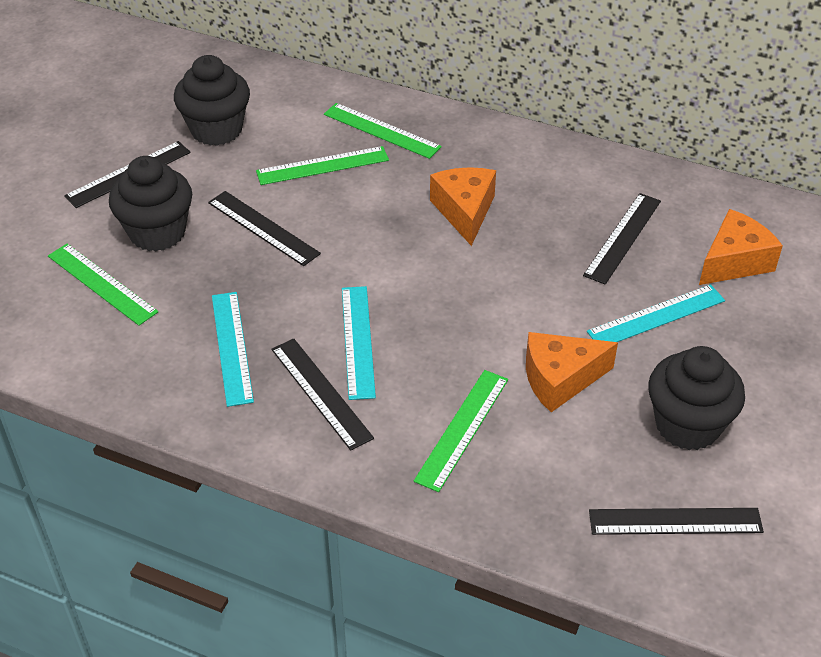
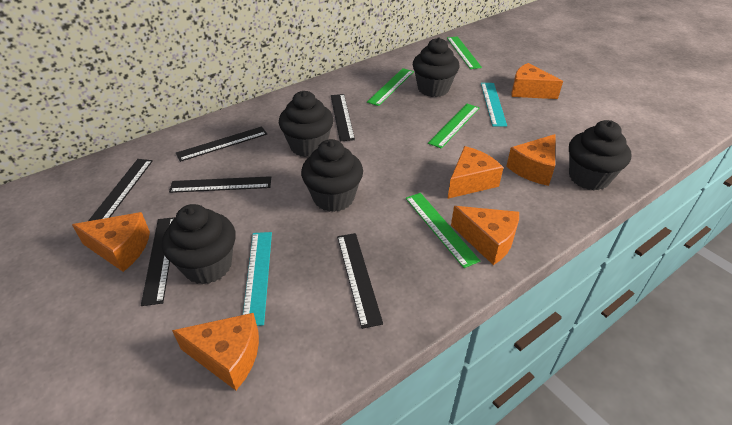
black cupcake: [109,156,192,251] [174,55,250,146] [648,346,745,450] = 3 -> [162,204,236,284] [279,91,333,157] [301,139,363,212] [413,38,460,97] [569,120,631,190] = 5
black ruler: [64,141,191,208] [208,191,321,266] [272,338,374,451] [583,193,661,285] [589,508,764,535] = 5 -> [88,159,153,221] [141,217,175,306] [169,176,271,193] [176,126,267,162] [331,94,355,141] [337,233,383,329] = 6
orange cheese: [430,167,496,246] [526,332,618,412] [699,209,783,285] = 3 -> [72,212,150,272] [172,313,259,390] [448,146,504,199] [451,206,519,265] [506,134,556,186] [511,63,563,99] = 6
turquoise ruler: [212,292,254,407] [342,286,376,400] [587,284,725,342] = 3 -> [243,232,272,326] [481,83,507,127] = 2

